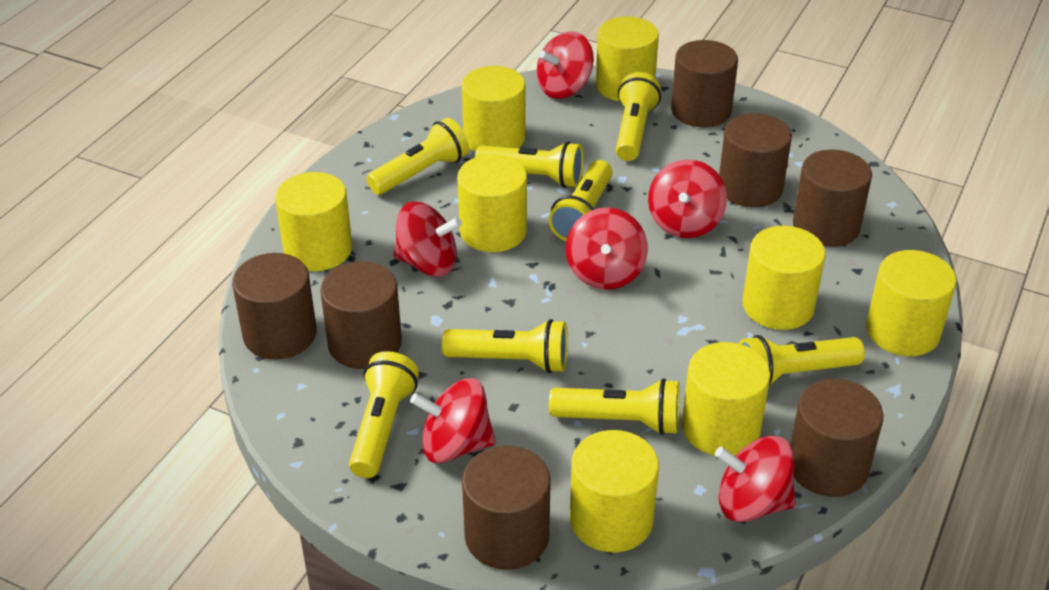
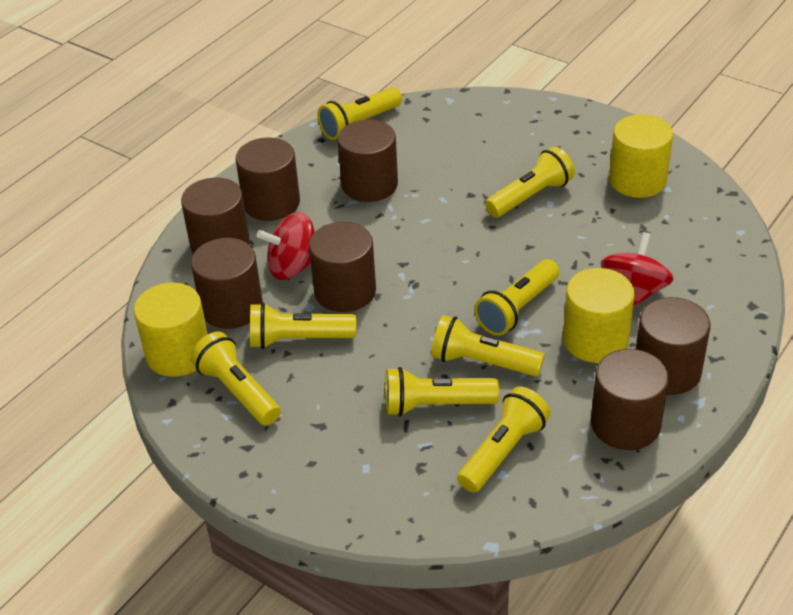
red spinning top: [393,202,462,276] [410,378,496,463] [536,31,594,99] [566,208,648,290] [648,159,727,238] [715,436,796,522] = 6 -> [256,212,315,280] [601,232,674,308] = 2
yellow cylinder: [275,172,352,271] [457,154,527,252] [462,66,526,152] [570,430,659,553] [596,17,659,101] [682,342,771,456] [743,226,825,330] [866,250,956,356] = 8 -> [134,282,208,377] [563,268,635,363] [609,115,673,198] = 3

